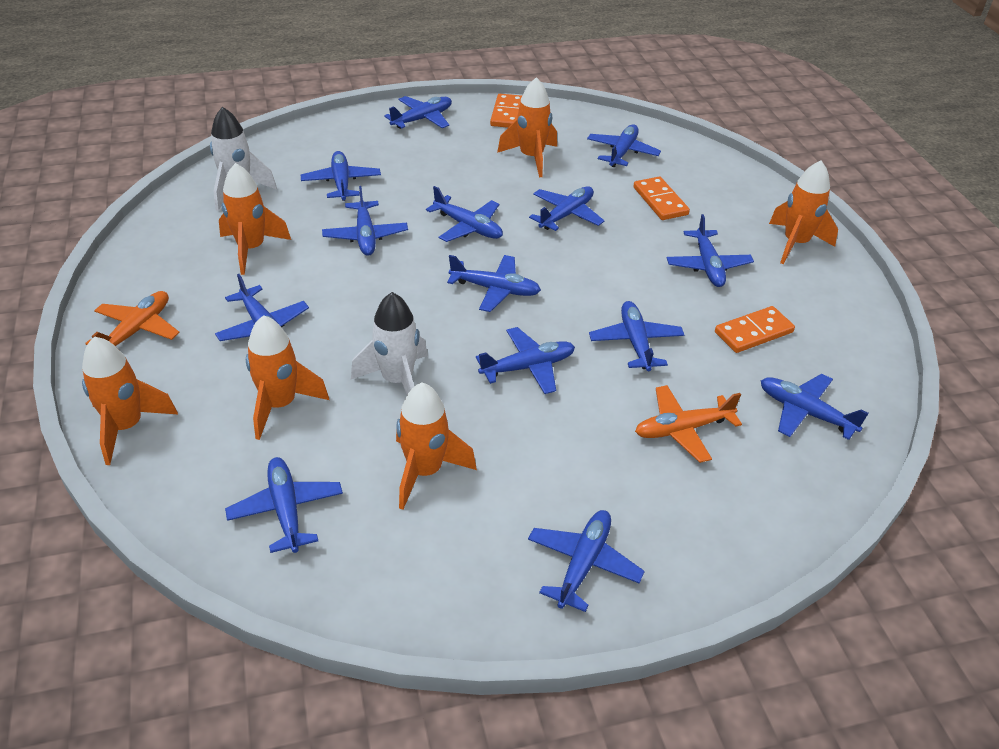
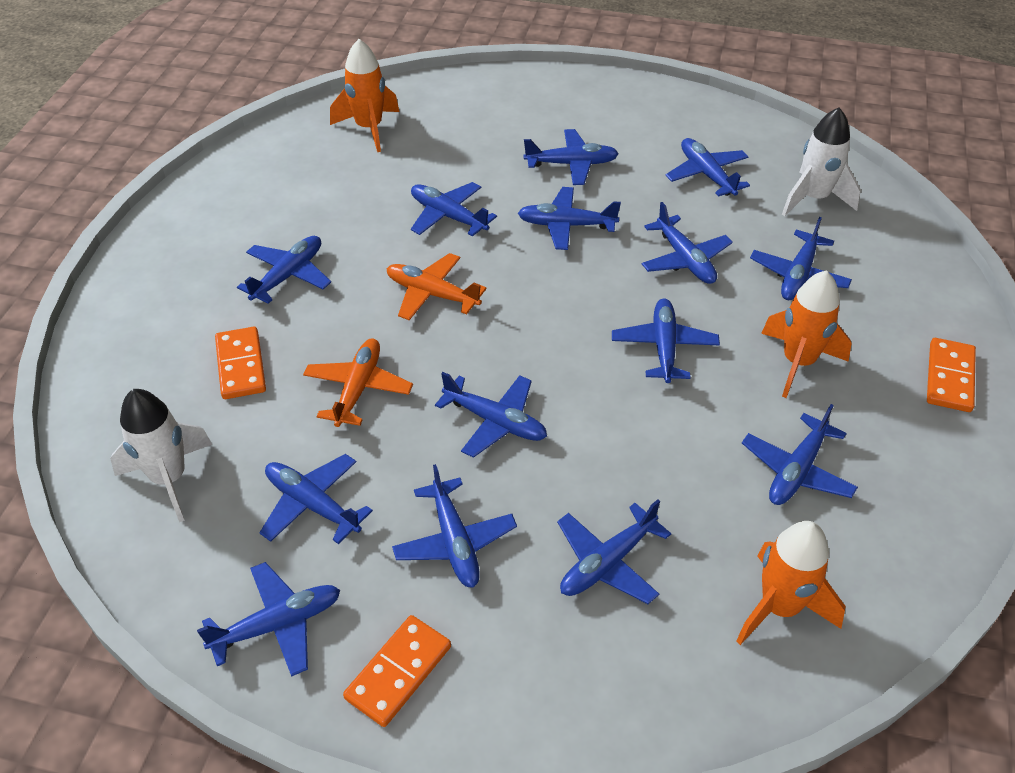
orange rocket: [82,336,178,465] [219,163,291,275] [246,315,329,440] [396,383,477,510] [497,77,557,177] [769,161,838,264] = 6 -> [330,39,399,152] [736,521,846,645] [761,270,852,398] = 3

